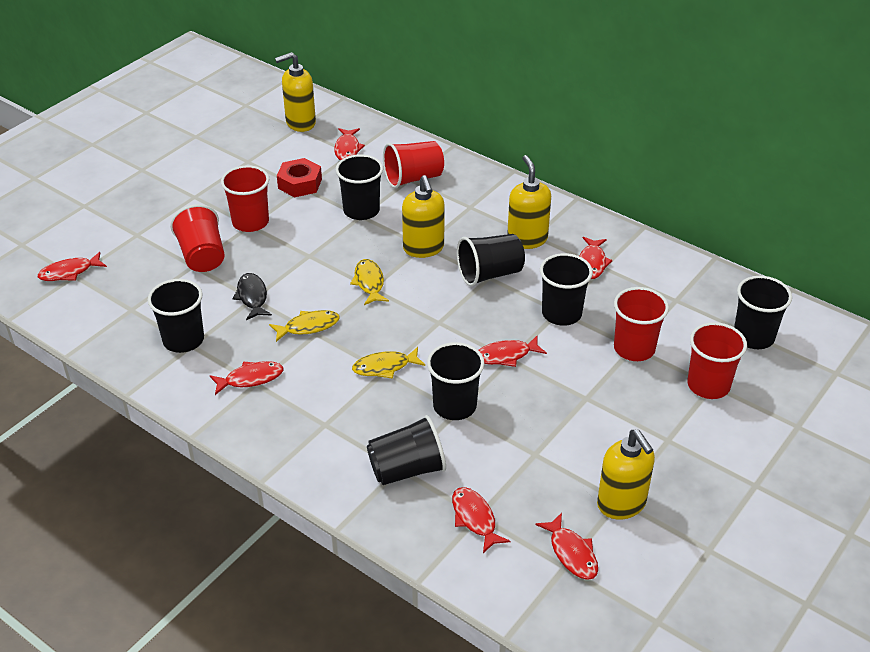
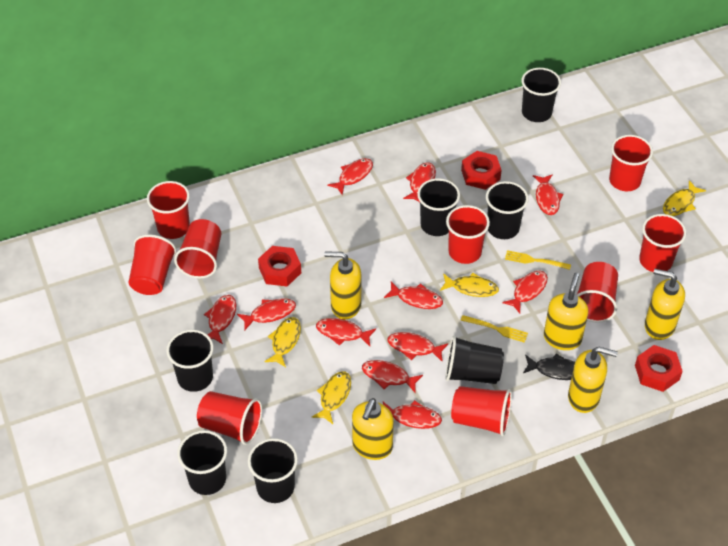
red cup: [170,204,225,272] [221,165,269,232] [383,141,444,188] [614,287,669,361] [687,322,747,399] = 5 -> [128,234,176,295] [147,181,190,239] [174,219,221,278] [197,391,262,445] [446,205,490,264] [451,386,512,436] [577,262,618,323] [609,135,653,191] [639,214,686,272] = 9
red fish: [38,252,107,281] [210,361,284,395] [334,128,365,160] [452,487,510,553] [479,336,547,367] [535,513,598,580] [579,237,613,279] = 7 -> [204,295,236,344] [237,298,296,330] [316,318,376,346] [327,158,373,195] [362,360,423,392] [383,400,442,429] [384,282,443,309] [387,332,448,362] [403,162,436,202] [502,271,548,313] [533,174,563,215] = 11
red nut: [277,158,322,198] = 1 -> [258,246,301,287] [461,151,502,190] [635,345,683,392] = 3
yellow fish: [269,310,340,342] [350,259,389,305] [352,347,425,379] = 3 -> [264,317,301,367] [312,371,351,424] [440,273,499,297] [663,180,706,216] = 4
yellow fork: none = 0 -> [460,315,528,343] [505,250,571,270] = 2
yellow soap dispenser: [275,52,316,132] [402,175,445,258] [507,155,551,249] [597,429,655,519] = 4 -> [324,251,362,319] [352,398,394,460] [544,273,588,350] [568,347,618,413] [645,269,685,340] = 5

